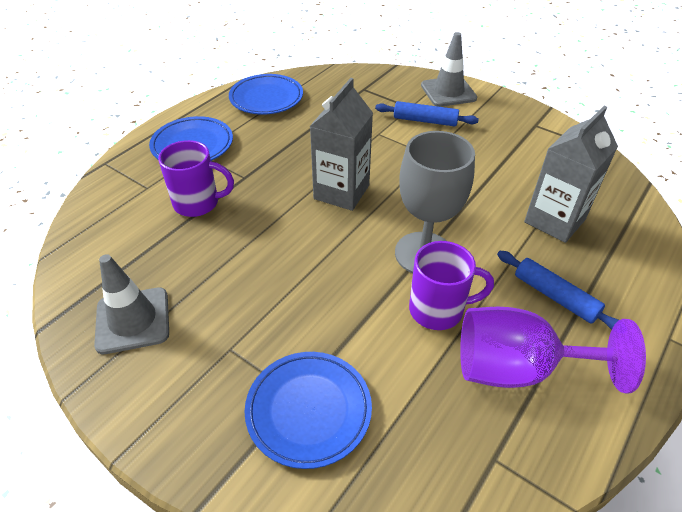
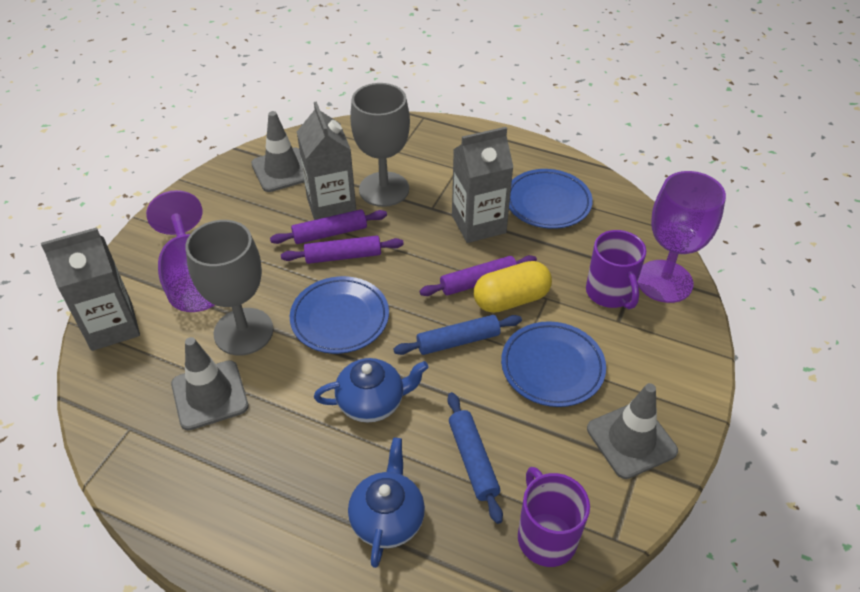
blue teapot: none = 0 -> [314,358,428,422] [348,437,425,568] = 2
grey carton: [310,78,373,211] [524,106,618,243] = 2 -> [41,227,140,351] [297,102,356,220] [452,127,513,243] = 3
grey goblet: [395,131,475,273] = 1 -> [185,220,273,355] [350,83,410,207] = 2
grey traffic cone: [94,254,169,354] [421,32,477,107] = 2 -> [171,337,249,431] [251,111,304,192] [587,383,678,479] = 3
purple goblet: [460,307,646,394] = 1 -> [146,190,215,312] [638,171,726,303] = 2
purple rolling pin: none = 0 -> [270,209,387,244] [281,236,404,264] [419,255,537,296] = 3
yellow capsule: none = 0 -> [474,261,552,313] = 1

